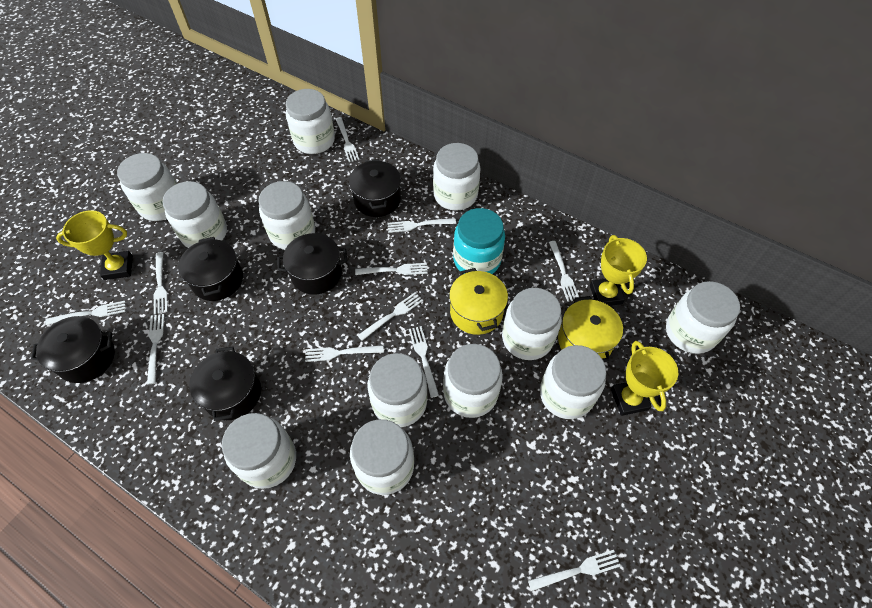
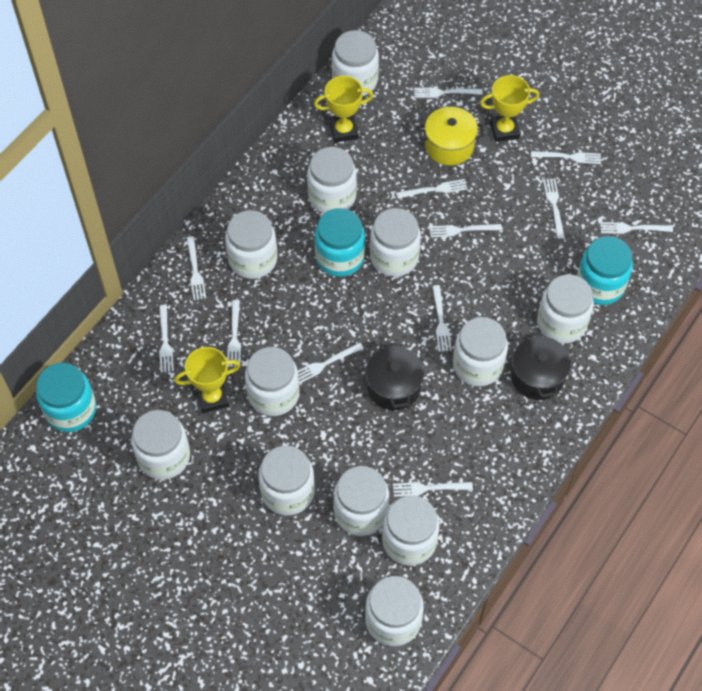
black pot: [31,316,115,383] [178,237,243,301] [189,347,261,421] [277,233,347,295] [349,159,401,217] = 5 -> [366,342,424,410] [511,332,571,400] = 2
turquoise jar: [453,208,505,274] = 1 -> [36,363,96,432] [315,208,365,277] [577,236,633,305] = 3
white fork: [45,301,126,325] [147,314,165,384] [154,252,168,315] [305,345,384,362] [336,117,359,162] [355,263,428,275] [357,292,423,341] [387,218,456,233] [409,326,439,398] [528,550,621,591] [549,241,579,302] = 11 -> [159,305,174,373] [187,236,206,300] [227,300,241,367] [298,343,364,384] [393,482,473,497] [397,179,467,199] [414,88,483,98] [429,224,502,238] [432,285,452,352] [531,151,601,164] [543,178,565,239] [600,222,673,234] = 12
yellow pot: [449,268,508,335] [558,296,623,362] = 2 -> [418,107,484,165] = 1

